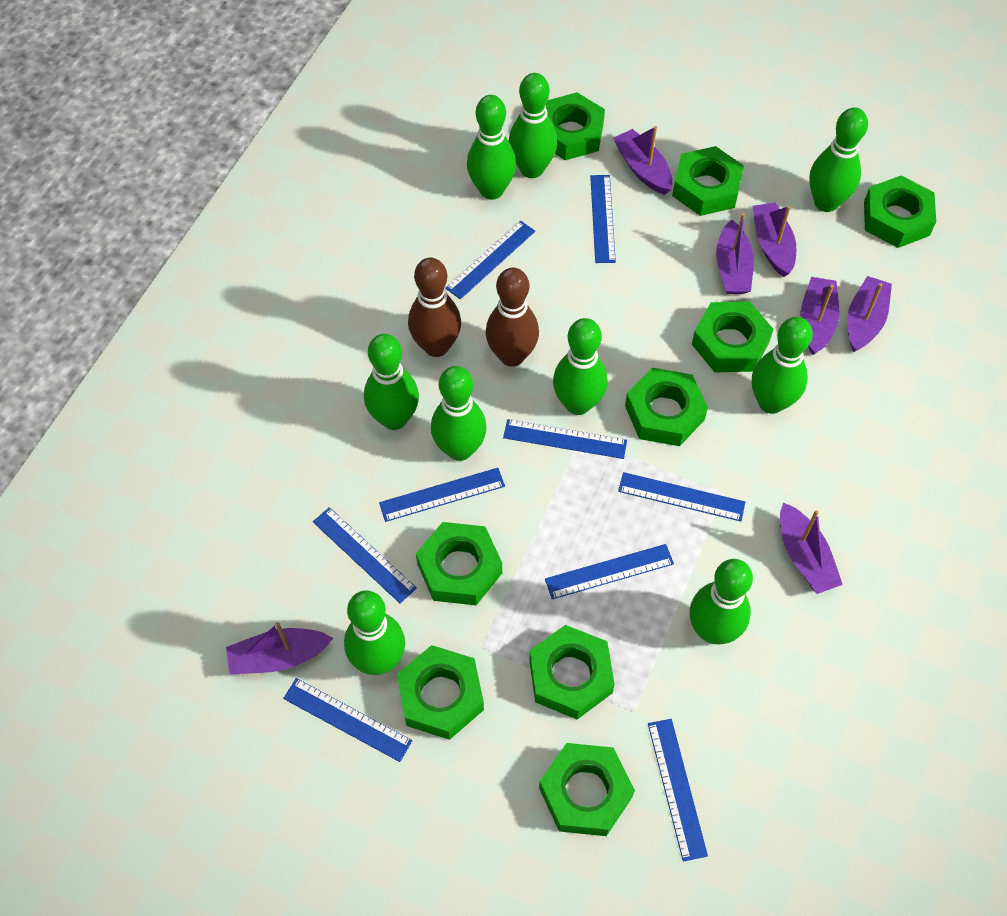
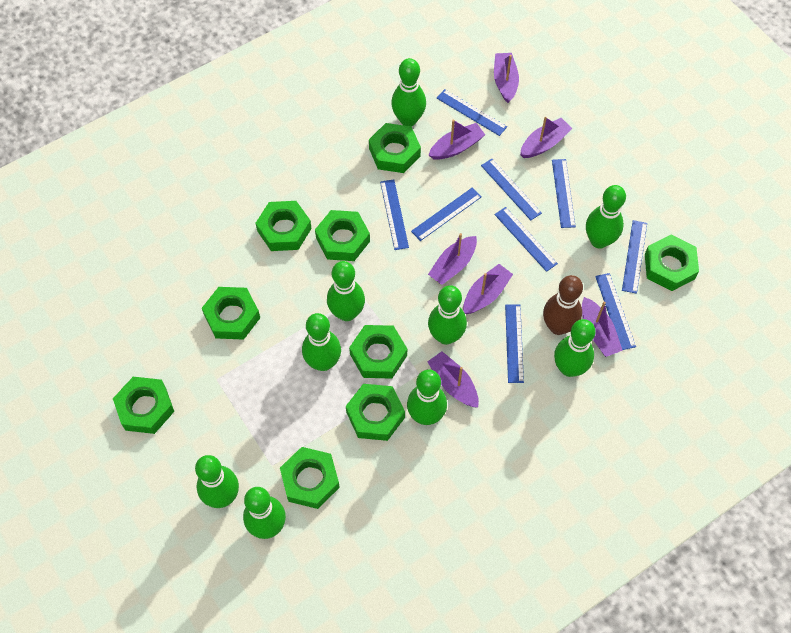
brown bowling pin: [408,258,461,357] [486,267,539,367] = 2 -> [543,275,583,335] = 1

